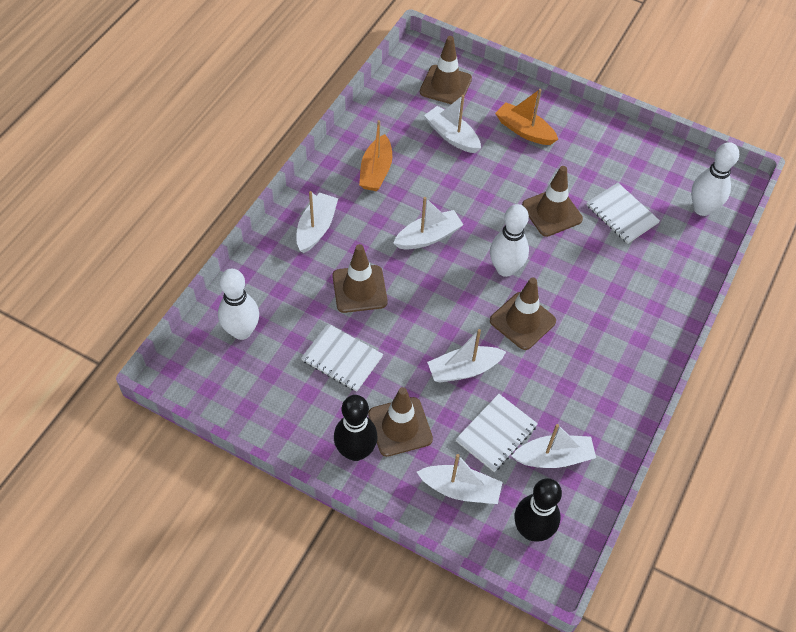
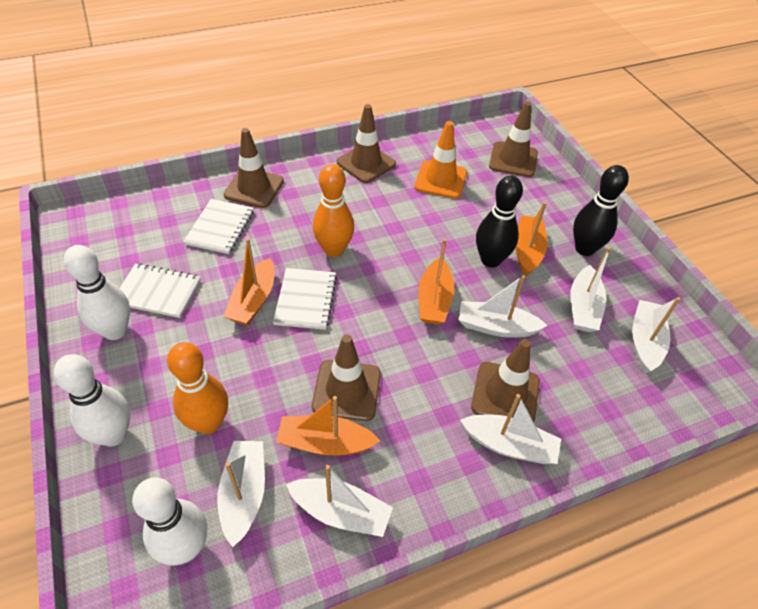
orange boat: [359,120,392,191] [495,89,558,145] = 2 -> [223,238,274,325] [276,396,380,456] [418,239,454,325] [515,202,547,276] = 4
orange bowling pin: none = 0 -> [167,342,228,434] [313,164,354,257] = 2
orange traffic cone: none = 0 -> [414,121,467,199] = 1

